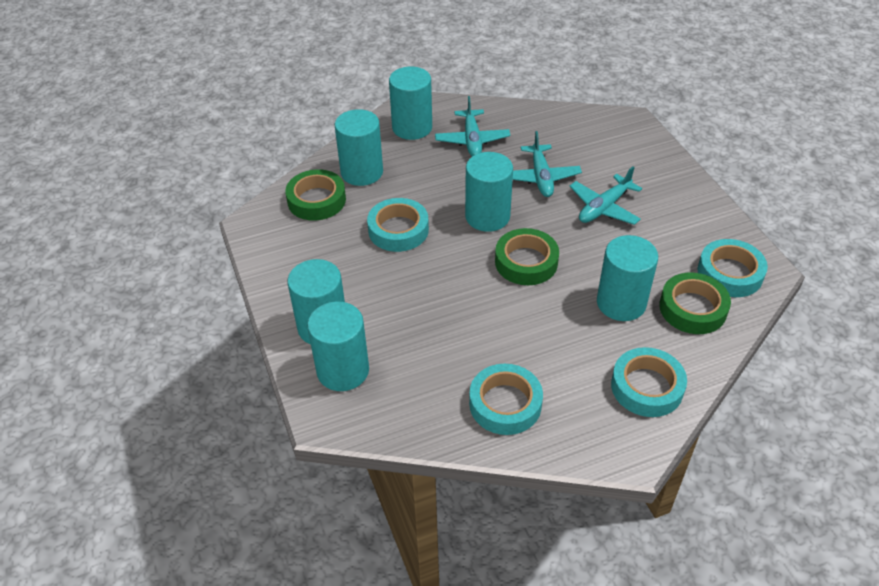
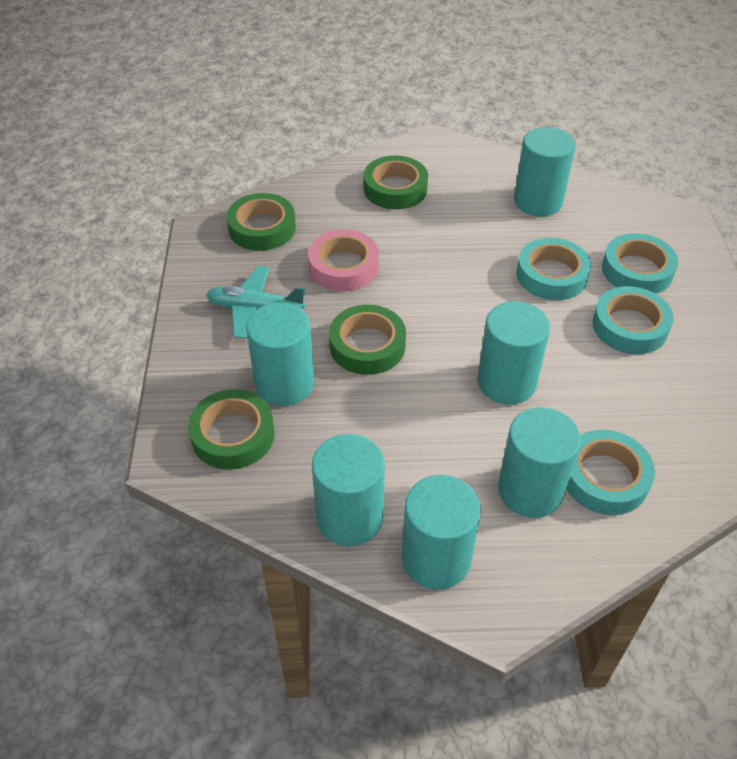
green tape: [285,169,346,221] [495,228,559,285] [659,272,731,334] = 3 -> [188,389,275,470] [227,193,296,251] [329,305,406,375] [364,155,428,209] = 4
pink tape: none = 0 -> [308,230,379,291] = 1
turquoise plane: [435,96,510,156] [513,131,582,197] [569,166,642,225] = 3 -> [206,266,306,339] = 1

